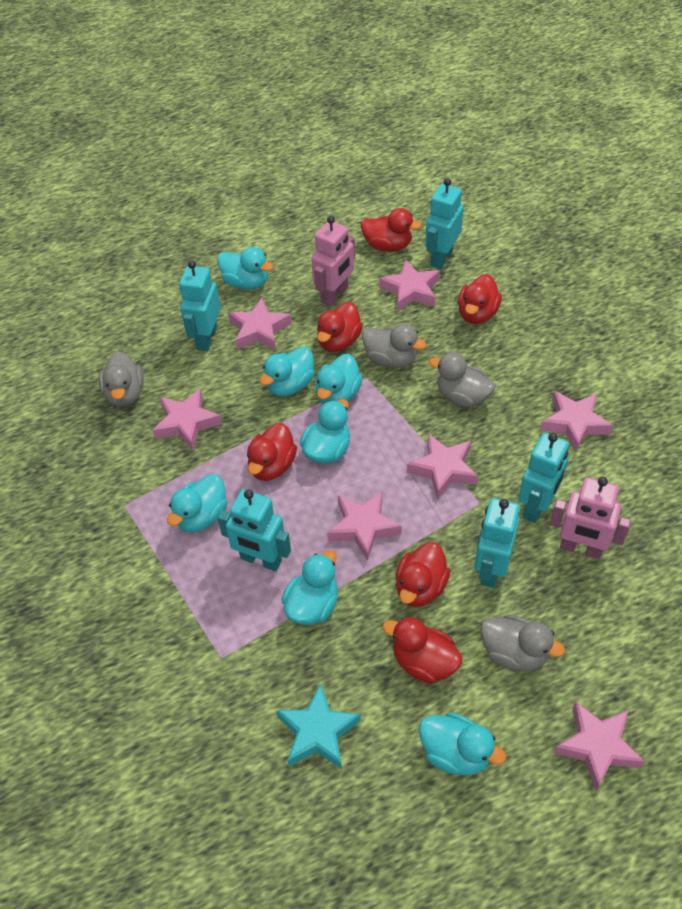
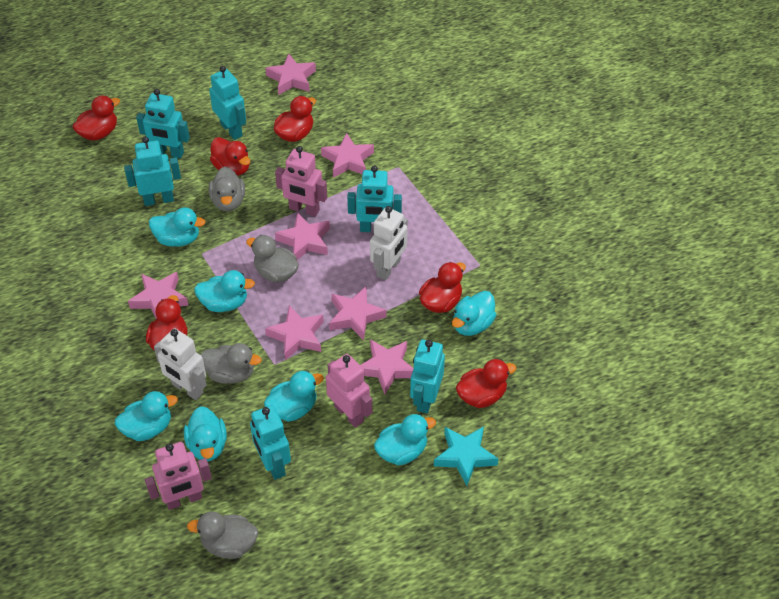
pink robot: [311,216,355,306] [550,477,631,559] = 2 -> [145,442,212,510] [275,146,327,217] [326,354,372,428] = 3
turquoise robot: [179,261,221,351] [218,489,291,571] [425,178,464,269] [474,498,520,588] [518,433,569,523] = 5 -> [124,137,181,206] [136,89,190,159] [209,66,246,140] [250,405,291,480] [347,165,402,232] [410,340,445,413] = 6
white robot: none = 0 -> [154,328,207,400] [370,206,408,280] = 2

